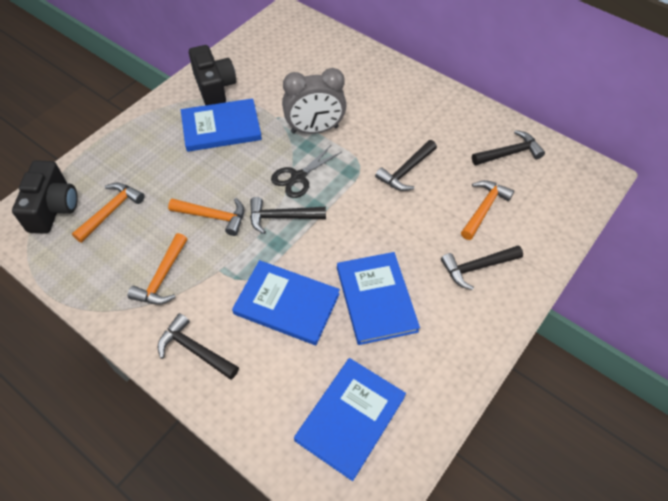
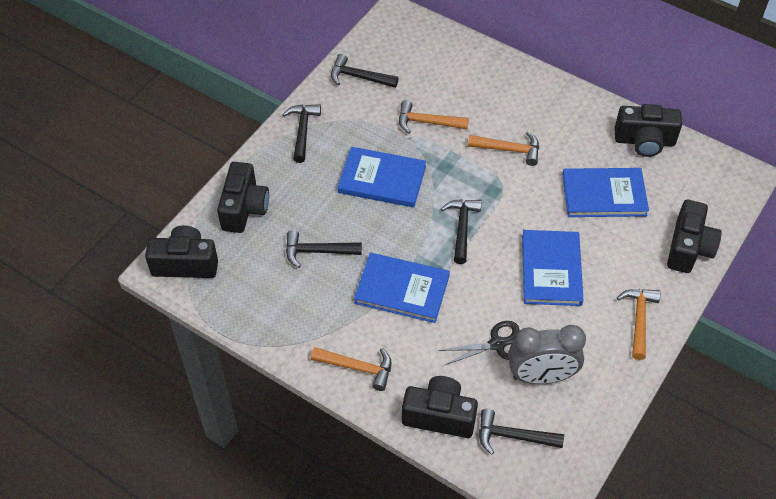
black camera: [12,160,78,234] [189,45,236,105] = 2 -> [145,225,218,278] [217,162,269,233] [402,376,478,438] [615,104,682,157] [667,200,722,273] = 5

